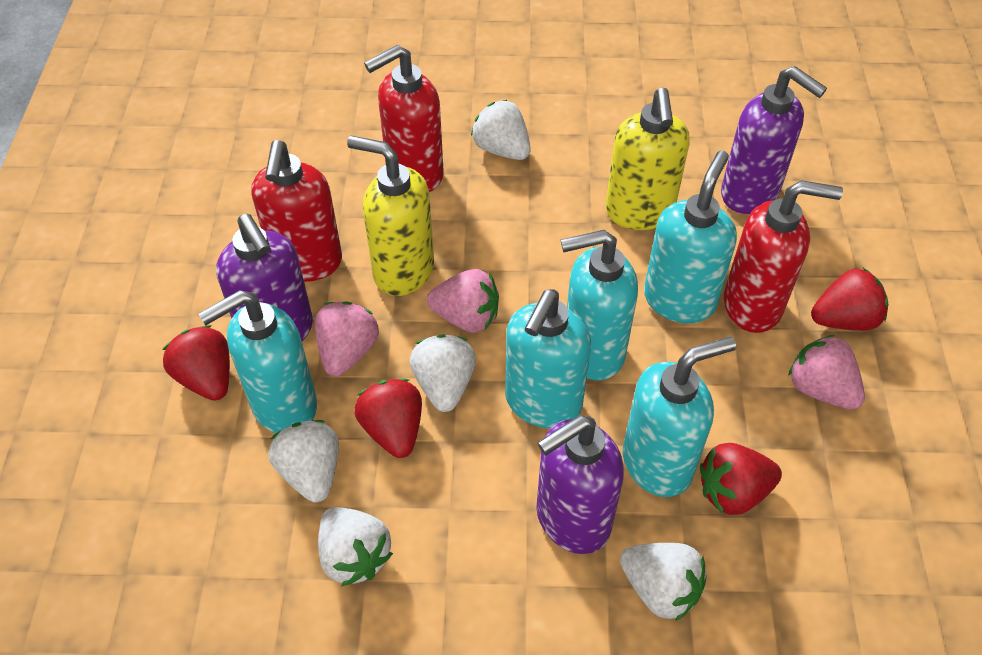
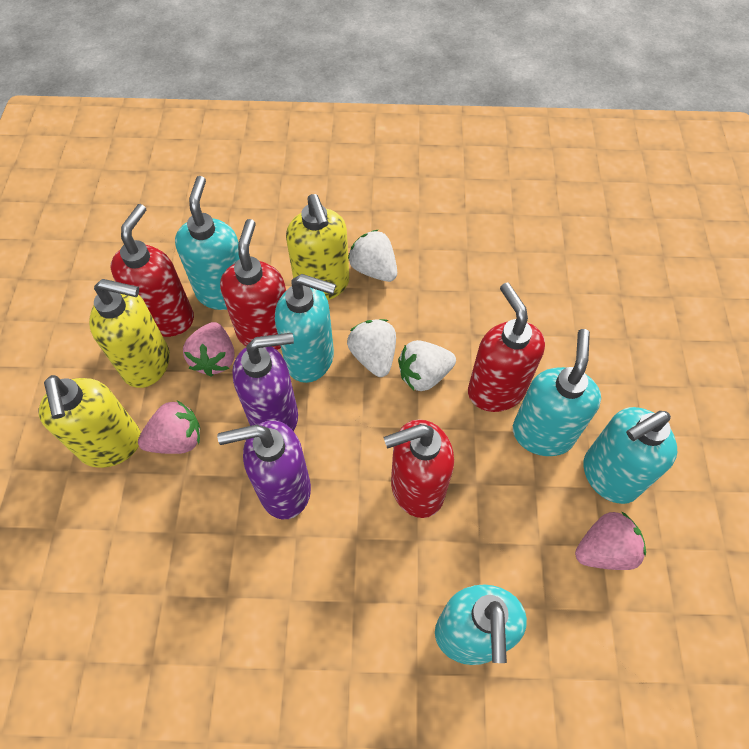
purple soap dispenser: [216,214,313,341] [536,416,624,554] [721,66,827,214] = 3 -> [217,420,311,519] [232,333,298,431] = 2
red soap dispenser: [252,140,342,282] [364,45,444,192] [724,180,843,333] = 3 -> [111,204,194,337] [220,219,286,350] [383,419,454,518] [468,283,545,412] = 4
red strawberry: [162,325,230,401] [354,379,422,458] [700,443,782,515] [811,268,889,331] = 4 -> none = 0
white strawberry: [268,420,339,502] [318,507,393,587] [410,334,476,412] [471,100,531,160] [620,543,706,621] = 5 -> [347,319,396,377] [348,230,397,282] [398,340,456,391] = 3
yellow soap dispenser: [347,136,434,296] [606,88,690,230] = 2 -> [38,375,141,468] [89,279,170,388] [286,194,349,300] = 3

